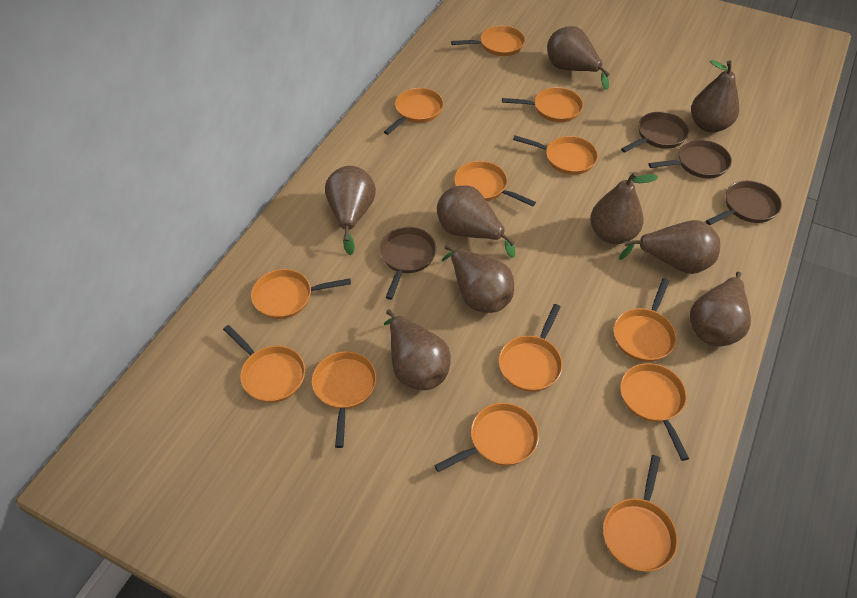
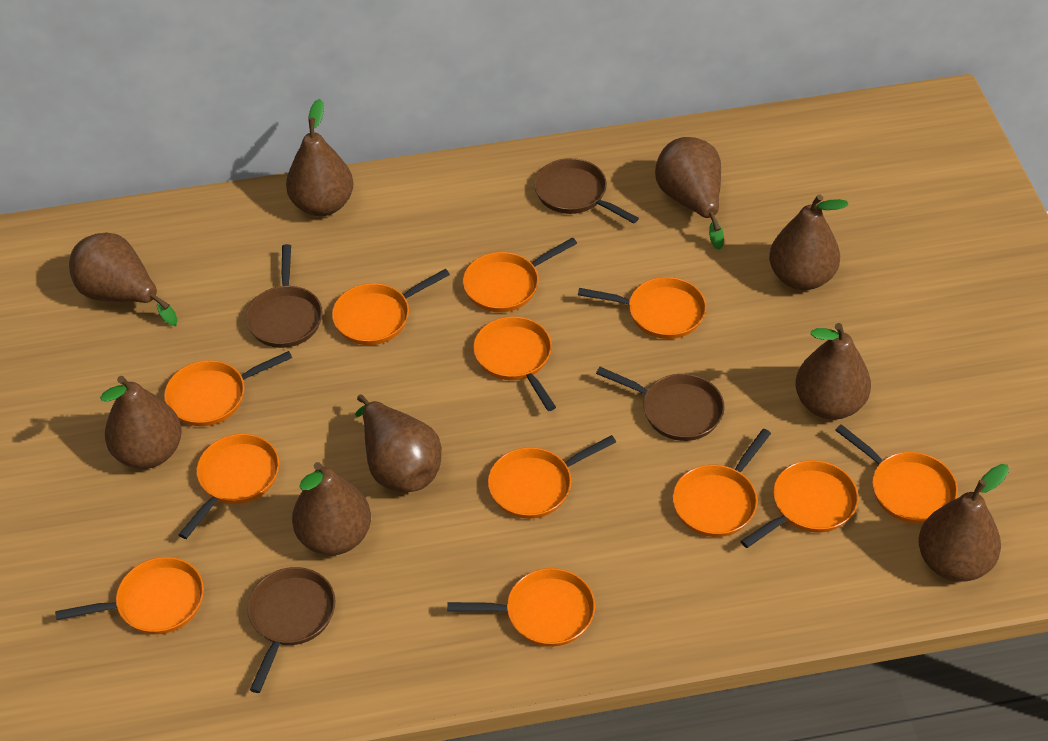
orange pan: [223,325,305,403] [251,269,351,319] [312,351,377,448] [384,88,444,135] [434,403,539,472] [451,26,525,56] [454,161,536,206] [499,304,563,392] [502,87,583,122] [513,136,598,175] [603,455,678,572] [613,278,677,362] [620,363,689,461] = 13 -> [55,557,204,634] [164,351,292,426] [179,434,279,539] [332,269,450,345] [447,568,595,647] [463,237,577,312] [473,316,556,411] [488,435,616,519] [578,277,706,339] [673,429,771,537] [740,460,859,548] [835,424,958,524] = 12

